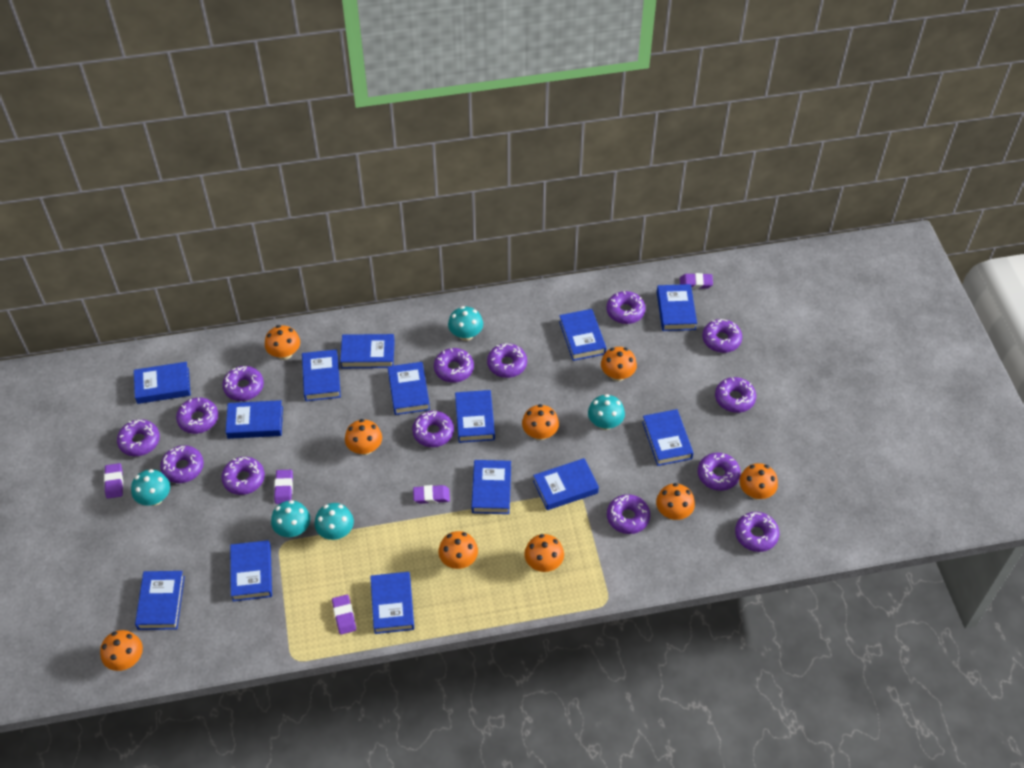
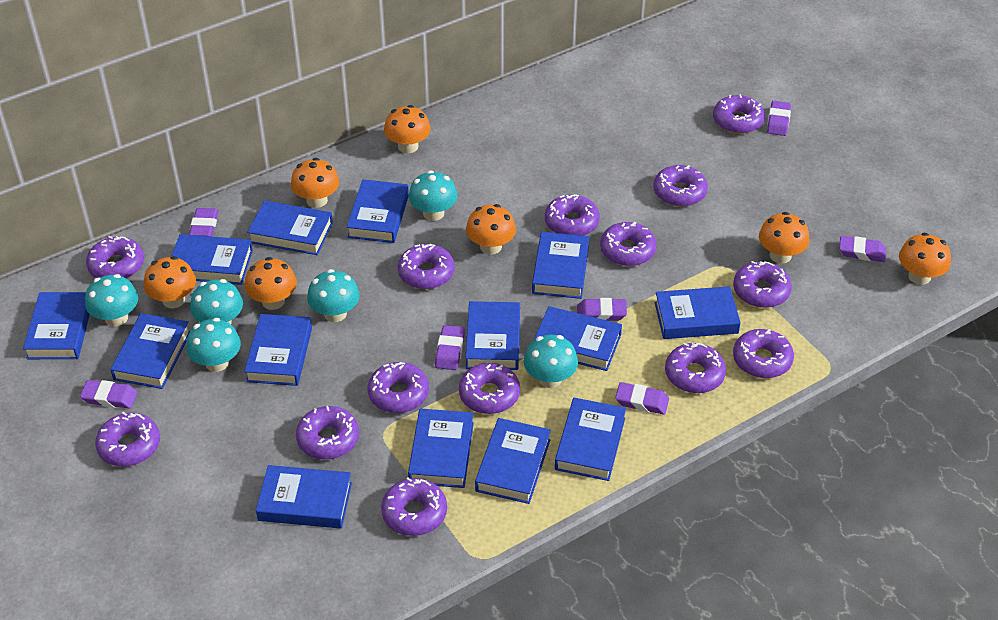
orange mushroom: [100,630,143,671] [265,325,300,360] [345,419,382,455] [438,531,478,569] [522,404,559,440] [524,534,564,572] [601,347,637,381] [656,483,695,520] [739,463,778,500] = 9 -> [144,256,196,309] [245,257,297,310] [291,158,339,208] [384,105,431,153] [466,204,516,255] [759,212,810,263] [899,233,951,285] = 7
purple eraser: [104,463,123,499] [274,470,293,504] [332,595,356,635] [413,485,450,504] [680,273,713,289] = 5 -> [80,380,138,408] [189,208,219,237] [435,325,465,370] [577,298,627,321] [615,382,669,415] [767,101,791,136] [839,236,886,262] = 7
turquoise mushroom: [131,469,170,506] [271,500,310,537] [315,503,354,540] [448,306,483,341] [588,394,625,430] = 5 -> [85,274,138,327] [186,318,241,372] [190,279,243,324] [307,269,360,322] [409,171,457,221] [524,335,578,388] = 6

